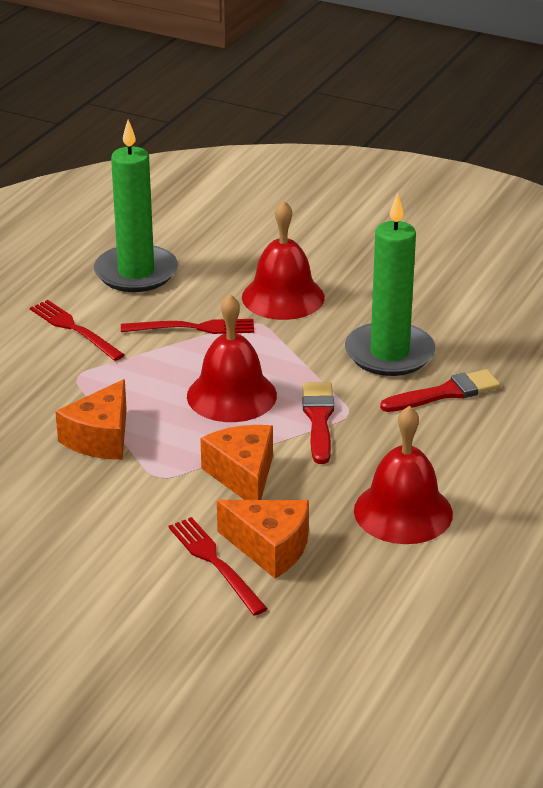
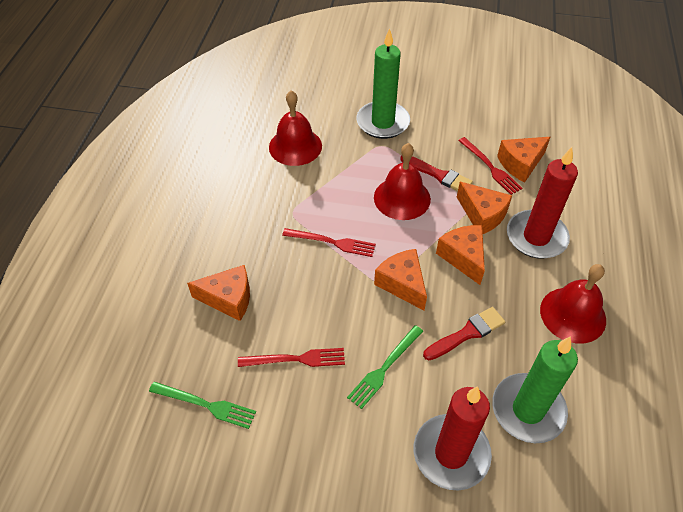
green fork: none = 0 -> [149,382,256,429] [347,325,423,409] = 2
orange cheese: [55,379,127,460] [200,425,273,500] [217,500,309,579] = 3 -> [187,265,250,321] [374,249,427,311] [436,225,485,285] [457,182,512,234] [497,137,550,182] = 5
red candle: none = 0 -> [414,386,492,491] [507,147,578,259] = 2

